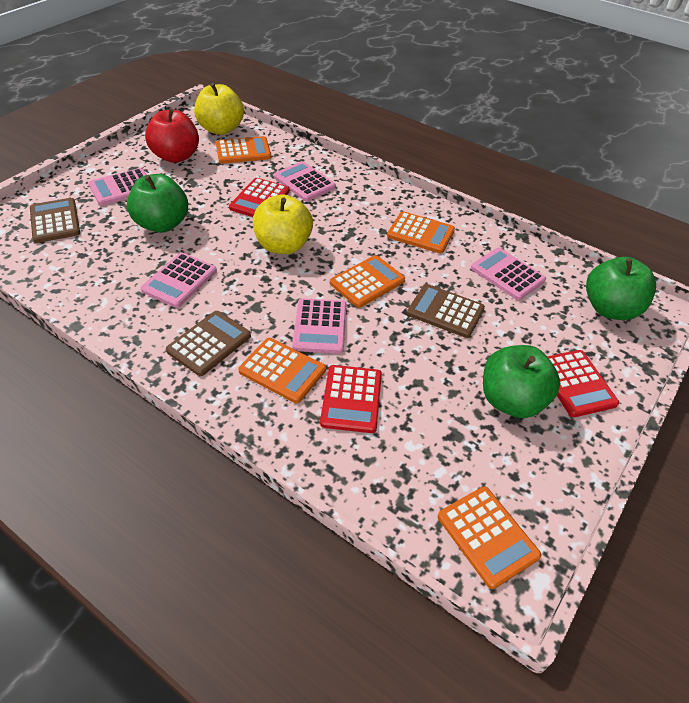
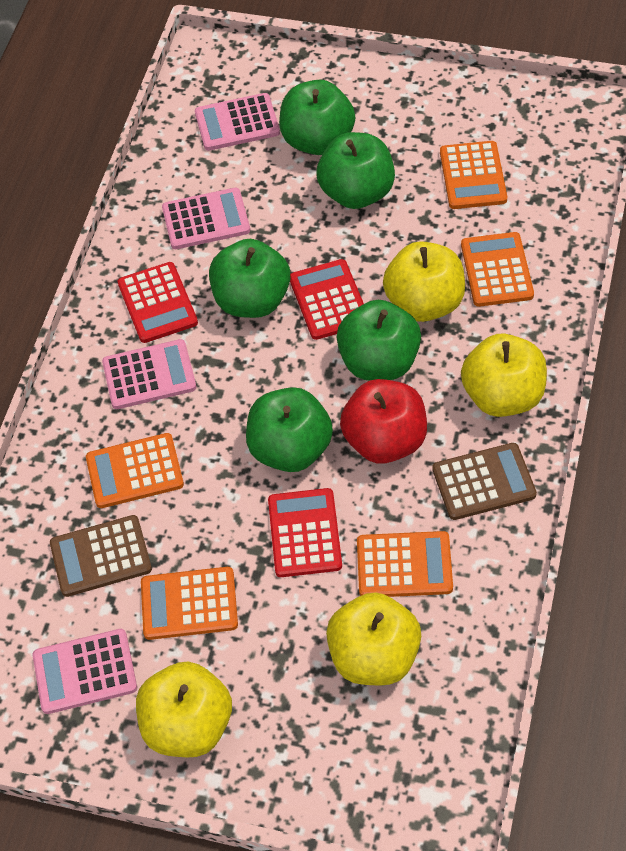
brown calculator: [30,198,80,243] [166,311,251,376] [407,284,485,338] = 3 -> [50,515,152,597] [432,443,537,520] = 2
green apple: [127,174,188,233] [483,345,560,418] [586,257,656,320] = 3 -> [209,239,290,318] [246,387,333,472] [279,80,355,155] [317,132,395,209] [337,300,421,381] = 5
pink calculator: [89,168,147,206] [141,252,217,308] [274,161,336,201] [292,298,346,354] [471,248,546,300] = 5 -> [32,629,137,714] [102,339,196,409] [162,188,250,249] [195,93,280,151] = 4
yellow apple: [194,83,244,135] [253,194,313,254] = 2 -> [136,662,232,757] [326,592,421,685] [383,241,465,322] [461,333,547,417] = 4

